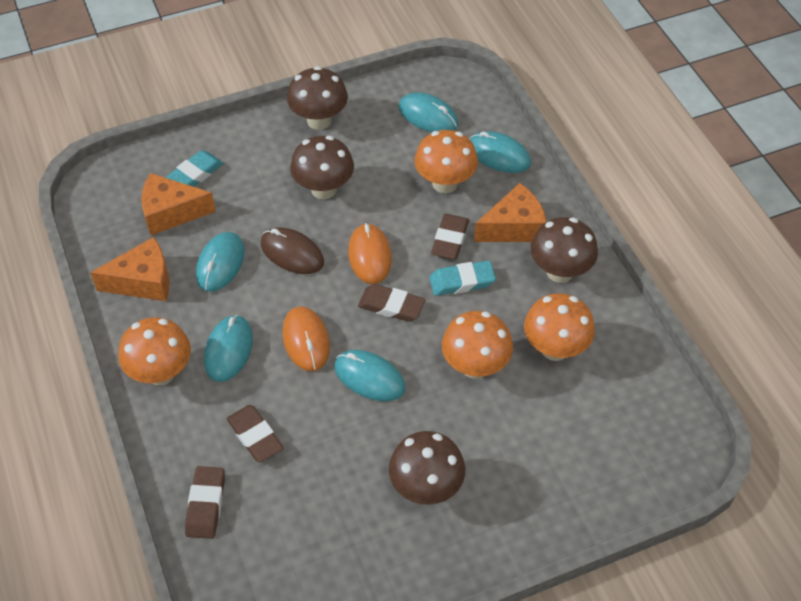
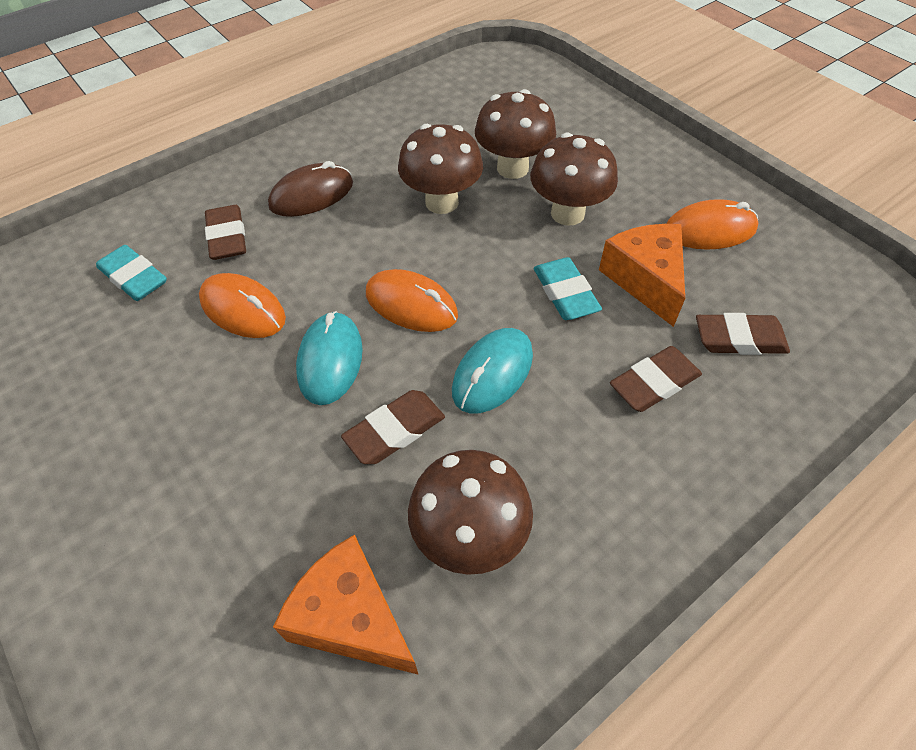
orange cheese: [90,237,169,301] [141,173,216,235] [474,183,547,242] = 3 -> [273,534,419,675] [599,224,685,327] = 2
orange mouse: [283,307,330,371] [348,223,392,284] = 2 -> [199,273,286,338] [366,269,458,332] [666,199,758,250] = 3
orange mushroom: [118,317,191,385] [415,130,478,193] [442,311,513,379] [524,294,595,361] = 4 -> none = 0
turquoise mouse: [196,232,245,292] [204,315,253,382] [334,350,405,401] [399,92,458,132] [469,131,531,173] = 5 -> [296,311,363,405] [452,328,533,414] = 2

